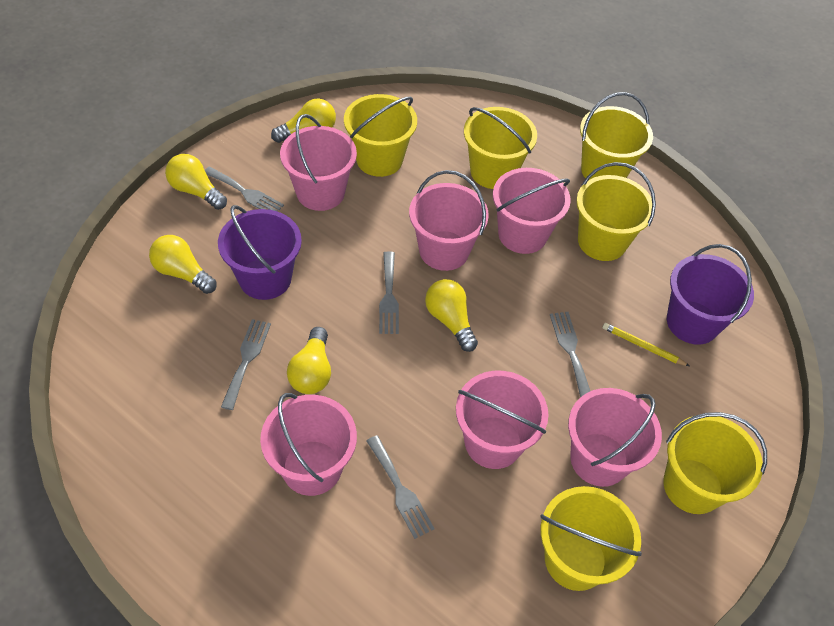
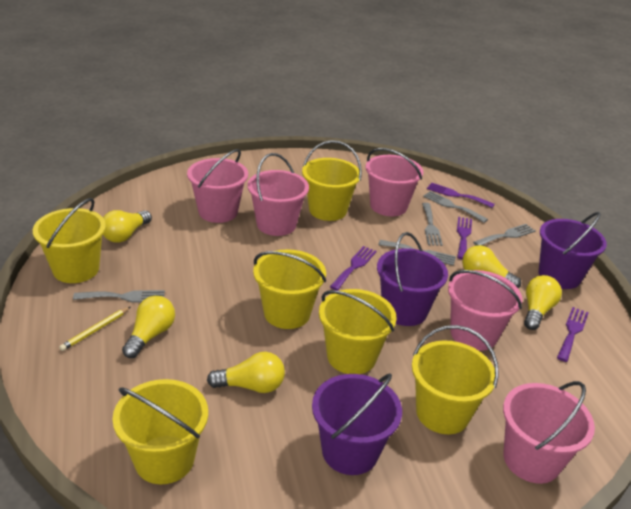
pink bucket: [260,393,357,496] [280,114,357,211] [409,170,489,271] [456,371,548,469] [493,168,571,254] [568,388,662,487] = 6 -> [187,149,248,223] [247,153,309,236] [365,148,423,216] [448,270,522,351] [503,381,595,484] = 5
purple bucket: [218,205,302,300] [667,244,754,345] = 2 -> [312,373,402,475] [377,232,448,326] [539,212,607,289] = 3
purple fork: none = 0 -> [330,246,377,291] [427,183,495,208] [457,217,472,260] [557,307,589,362] = 4

